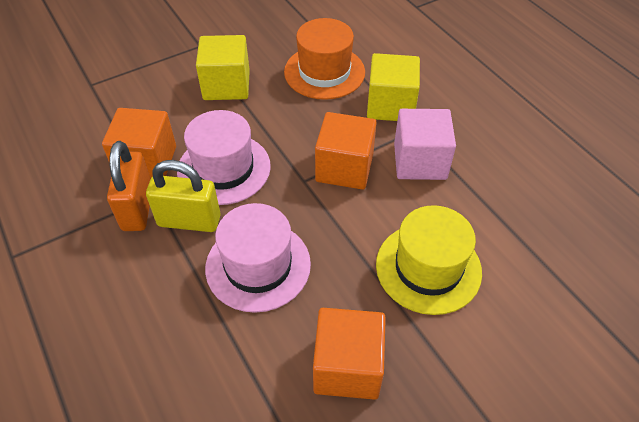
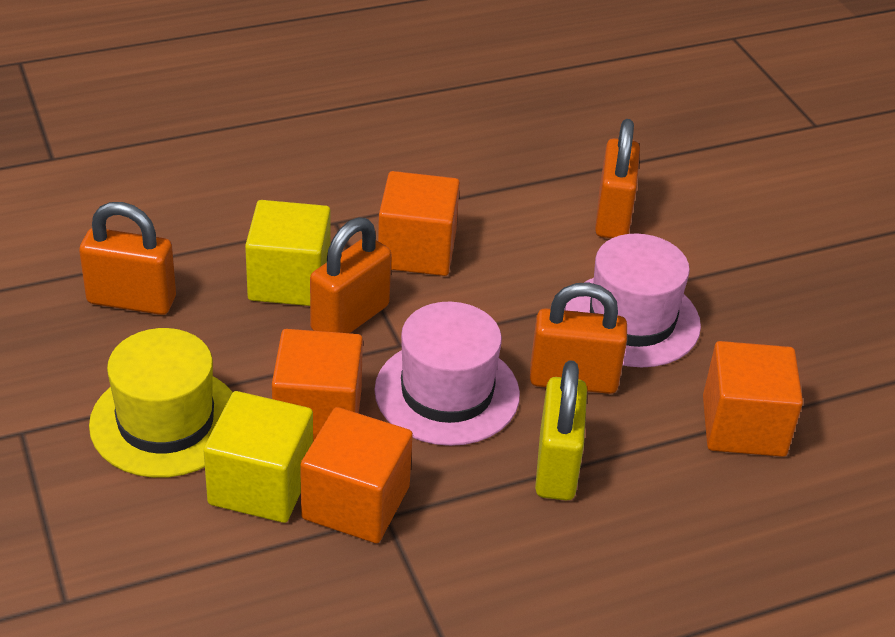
orange cube: [102,108,176,178] [313,308,386,400] [315,112,377,190] = 3 -> [272,329,363,441] [300,407,413,543] [378,171,460,276] [703,341,803,457] = 4
orange hat: [284,18,365,100] = 1 -> none = 0
orange padlock: [107,141,151,231] = 1 -> [79,202,176,315] [310,217,391,333] [530,282,627,394] [595,119,640,238] = 4
pink cube: [394,109,456,180] = 1 -> none = 0

